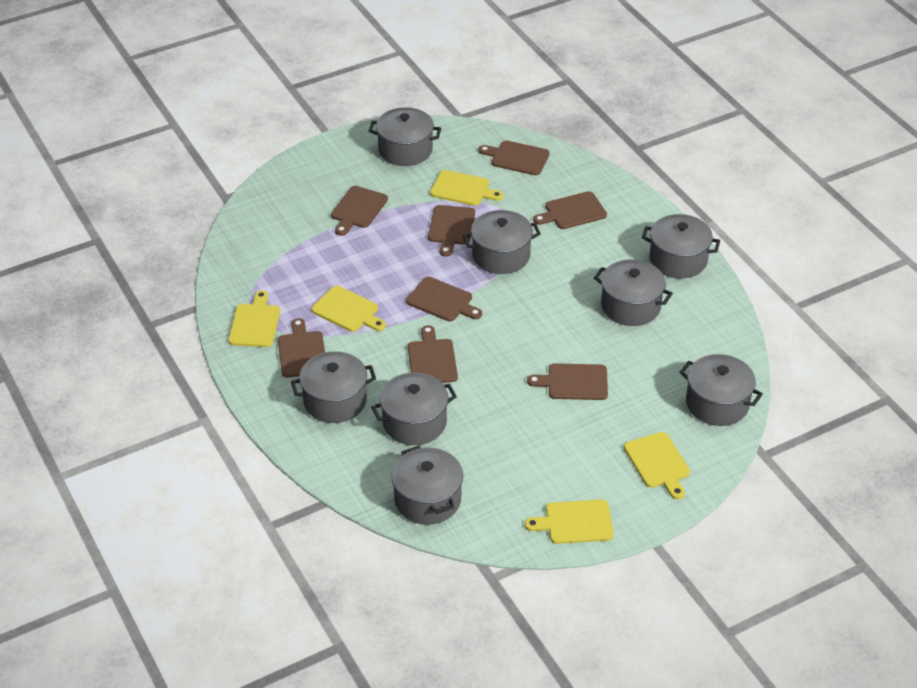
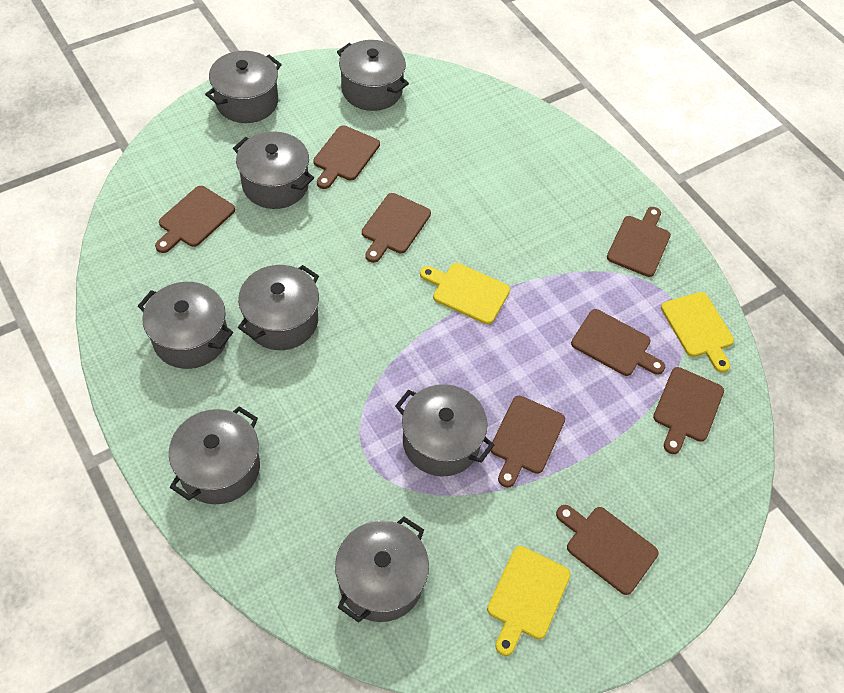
yellow cutting board: [228,290,280,347] [311,286,386,332] [430,170,503,206] [525,500,614,544] [624,432,690,500] = 5 -> [420,263,510,325] [487,546,571,656] [661,292,734,373] = 3

